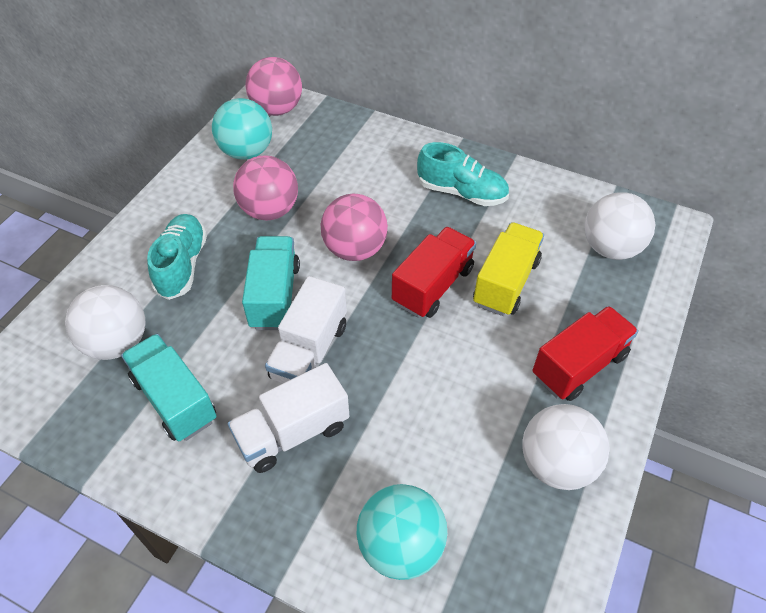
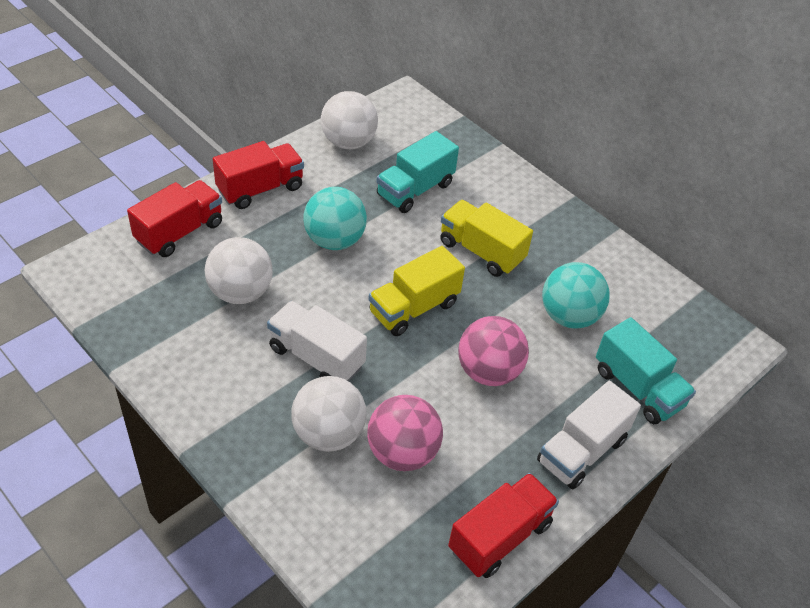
pink ball: [233,155,298,221] [245,57,302,116] [321,194,388,261] = 3 -> [367,395,443,471] [458,316,529,386] = 2
red truck: [392,227,476,318] [532,306,639,401] = 2 -> [127,180,222,257] [213,141,304,209] [448,473,559,578] = 3
turquoise shoe: [147,214,207,300] [417,142,509,206] = 2 -> none = 0
yellow truck: [473,222,544,316] = 1 -> [368,246,465,336] [440,200,533,277] = 2

